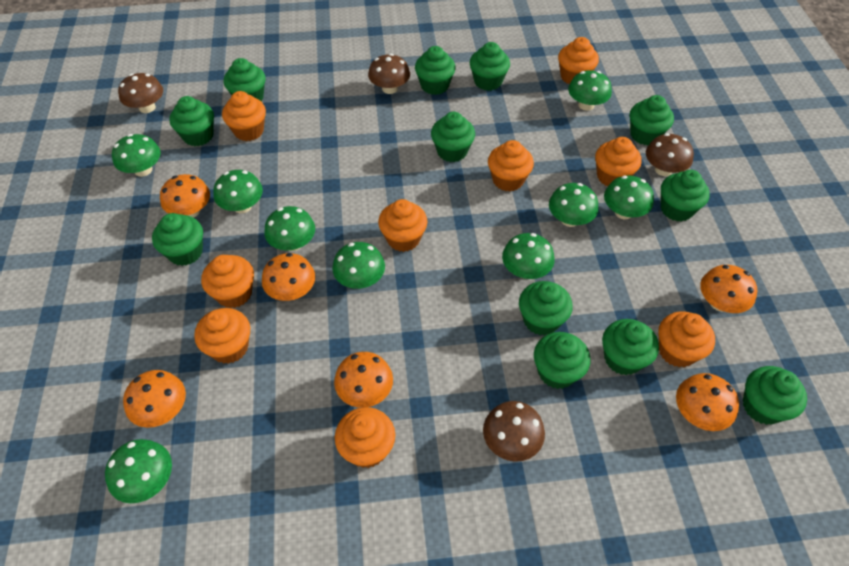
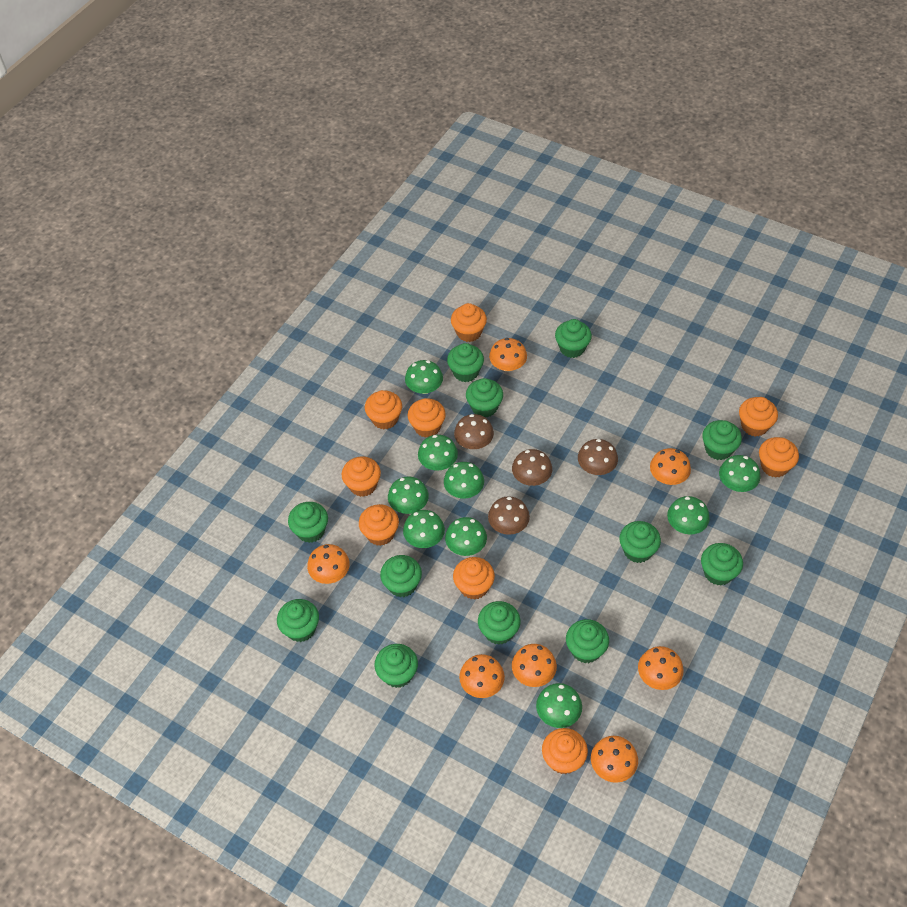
orange mushroom: [123,370,186,428] [160,174,210,218] [262,253,315,301] [334,352,393,408] [676,373,739,431] [700,265,757,313] = 6 -> [307,544,350,584] [459,654,505,698] [489,338,527,372] [512,644,557,687] [591,736,638,783] [638,646,684,690] [650,448,691,485] = 7

